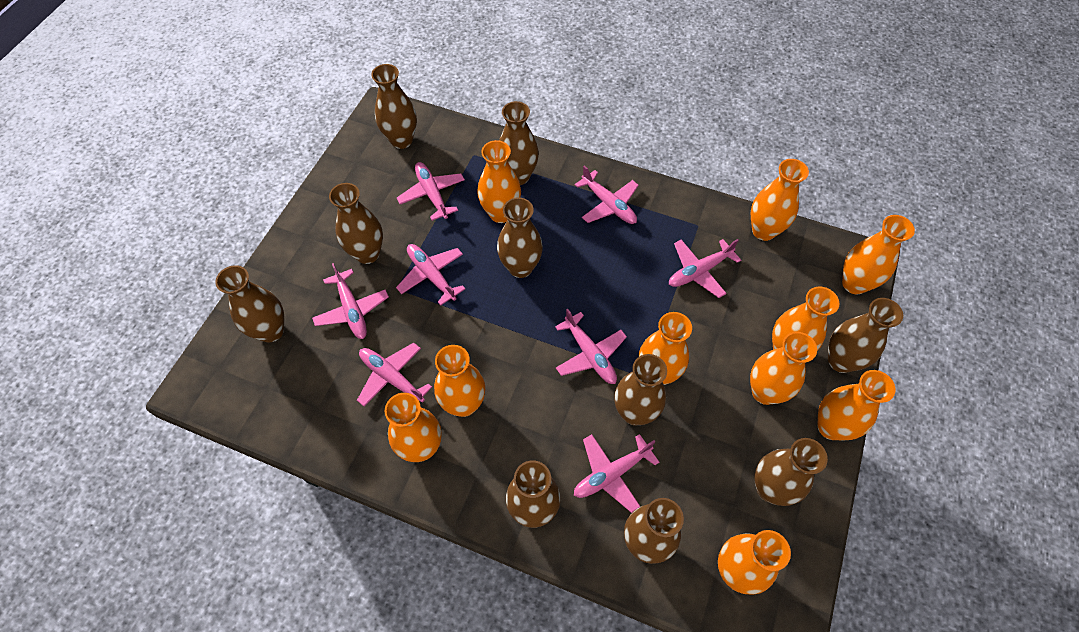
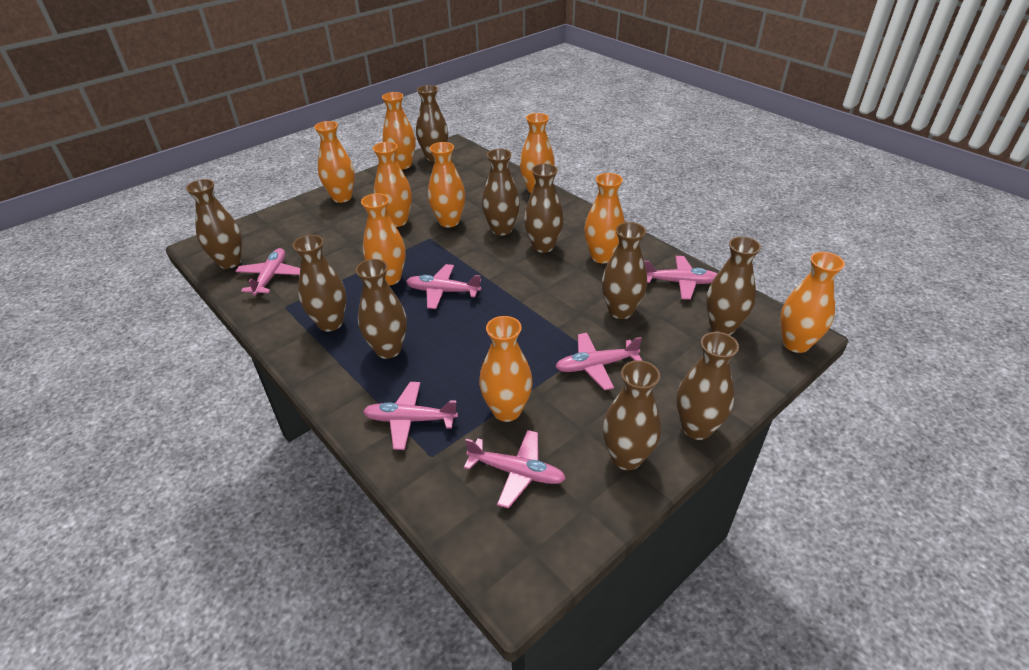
orange vase: [385,393,441,462] [434,345,485,417] [477,140,521,223] [639,312,692,385] [718,530,791,595] [750,332,817,405] [751,159,809,241] [772,286,840,351] [818,370,896,441] [842,215,915,294] = 10 -> [314,121,355,203] [361,193,406,285] [373,142,412,227] [382,92,416,170] [428,142,465,227] [479,316,532,422] [520,113,555,193] [584,173,625,263] [781,252,845,353] = 9
pink plane: [312,263,389,339] [357,343,432,407] [396,244,465,306] [397,162,465,221] [555,309,627,384] [574,434,660,513] [575,165,639,224] [669,239,741,298] = 8 -> [235,248,300,296] [363,382,458,450] [406,264,481,309] [464,430,566,508] [555,333,642,390] [644,256,717,300] = 6

